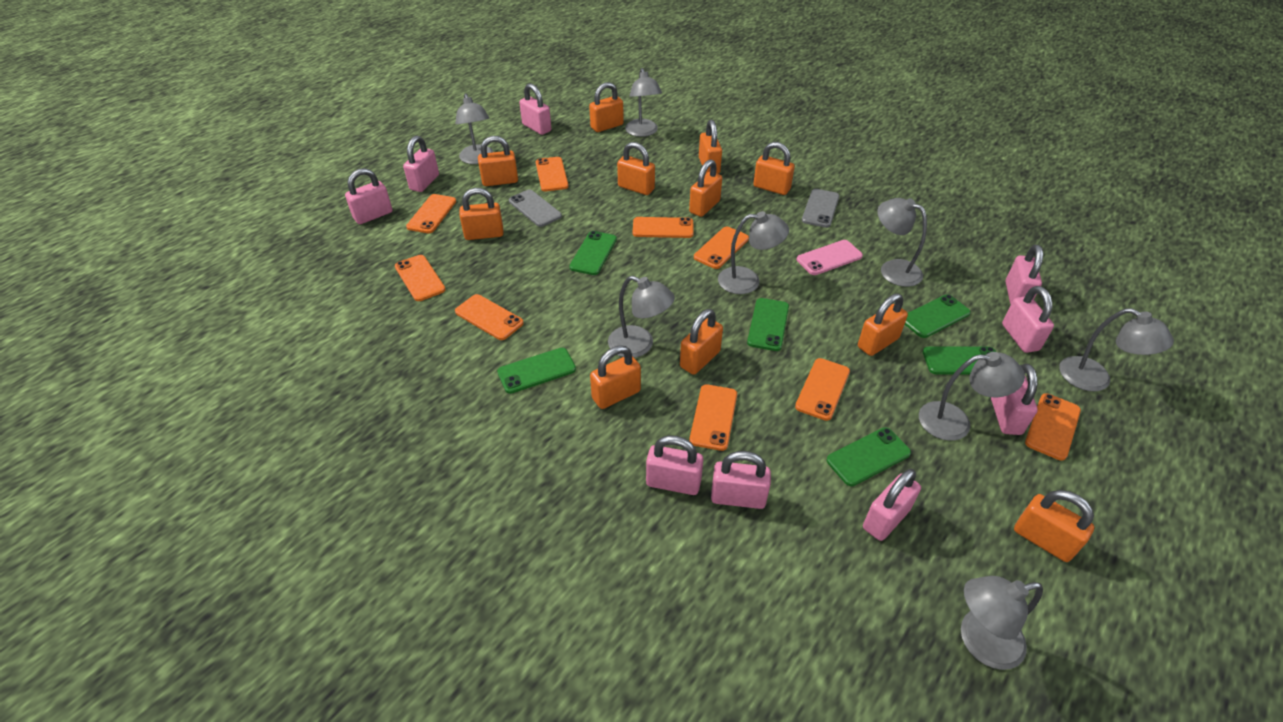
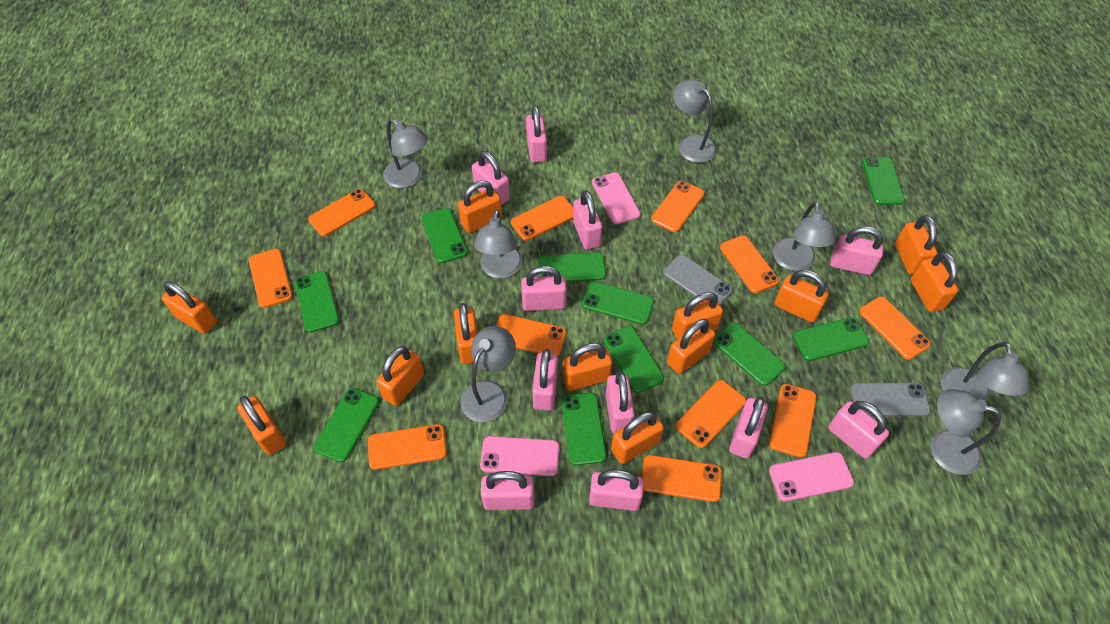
green phone: [497,348,576,394] [569,231,617,275] [747,298,789,351] [827,427,911,486] [905,295,971,338] [923,347,996,375] = 6 -> [294,271,339,333] [313,388,379,462] [421,208,468,263] [538,253,606,282] [562,393,607,466] [582,281,654,325] [603,326,664,393] [713,322,786,386] [793,317,869,361] [862,157,905,205] = 10
grey lamp: [455,93,493,164] [608,276,675,358] [625,68,662,137] [718,211,789,294] [877,198,927,287] [919,352,1025,441] [961,576,1043,670] [1059,308,1174,391] = 8 -> [383,118,428,188] [460,326,516,422] [474,209,522,279] [673,79,717,163] [773,202,836,271] [931,389,1001,475] [941,342,1030,402] = 7
orange padlock: [459,188,504,240] [478,136,518,186] [589,82,624,132] [590,346,641,409] [617,142,655,195] [680,309,723,375] [689,159,722,217] [699,120,722,174] [753,142,795,195] [858,293,908,356] [1014,490,1094,562] = 11 -> [162,281,217,334] [237,396,286,455] [376,346,424,406] [454,303,478,364] [458,181,502,233] [563,343,612,391] [611,411,664,464] [667,319,715,374] [672,292,723,339] [774,270,829,323] [895,215,937,275] [910,252,958,312] = 12
orange phone: [395,255,446,301] [406,194,456,233] [455,294,524,340] [536,157,568,191] [633,217,694,238] [689,384,737,451] [694,227,749,269] [795,358,850,421] [1025,393,1081,461] = 9 -> [249,249,293,308] [308,189,375,237] [368,424,447,470] [496,314,566,356] [511,196,573,241] [642,455,722,502] [651,181,704,232] [676,380,746,448] [720,235,779,293] [769,384,817,458] [859,296,931,360] = 11
pink padlock: [345,168,393,224] [403,136,439,192] [519,83,551,135] [646,435,704,495] [711,451,771,509] [863,469,921,541] [991,364,1038,435] [1002,286,1054,353] [1006,245,1043,305] = 9 -> [472,151,510,205] [481,471,534,510] [521,266,567,311] [526,105,547,163] [532,349,558,411] [573,191,602,250] [589,469,644,511] [606,371,635,433] [729,397,768,459] [828,401,889,459] [830,226,884,275] = 11
pink phone: [797,240,863,275] = 1 -> [480,436,559,476] [592,172,641,224] [769,452,854,502] = 3

